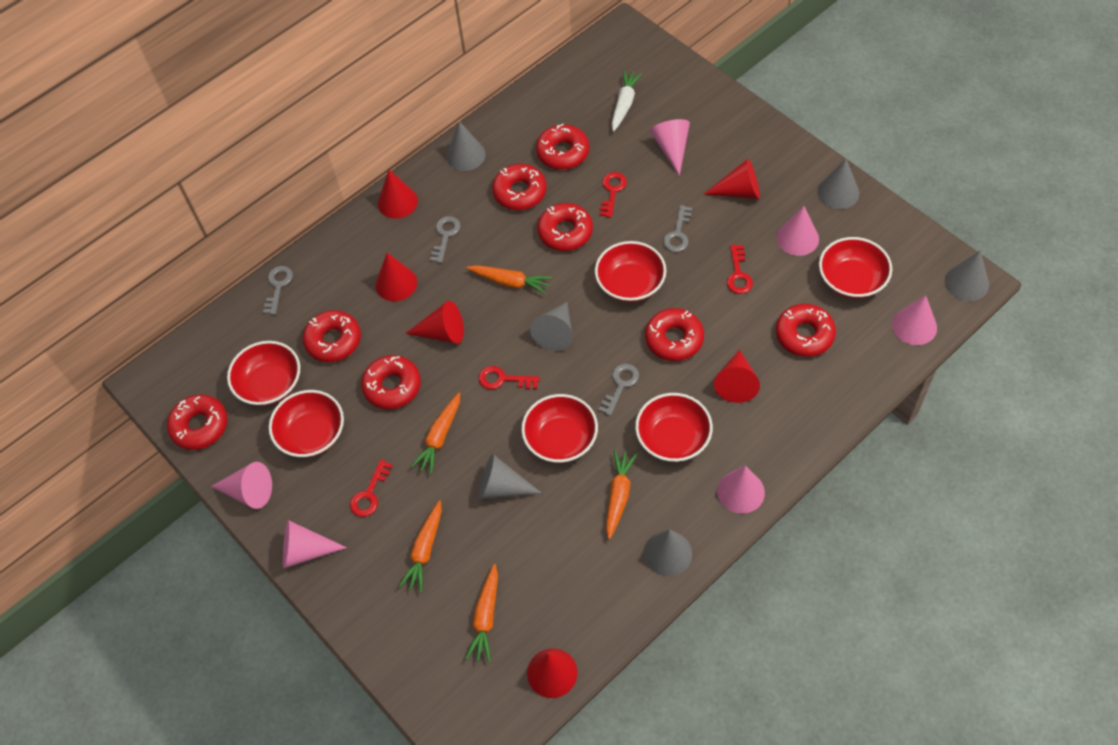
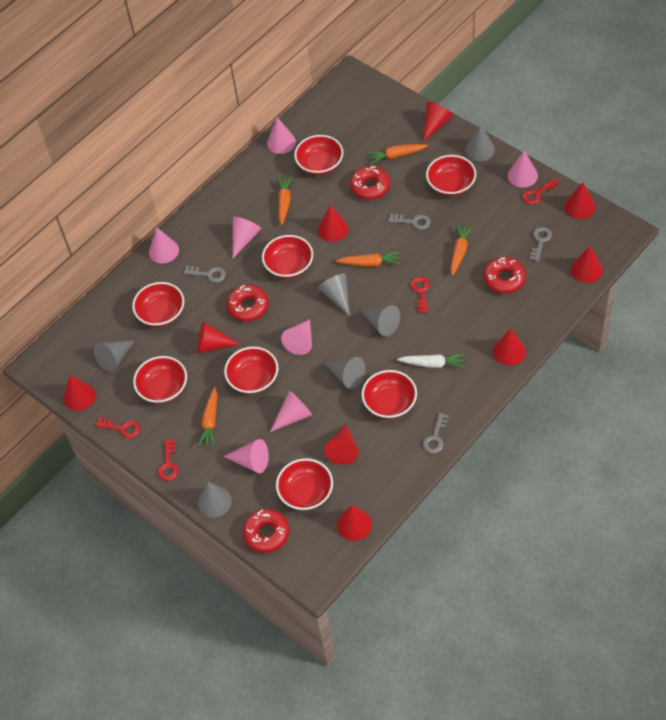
pink cone: [211,462,272,509] [283,520,347,568] [650,119,690,176] [717,466,765,514] [777,206,819,256] [892,295,937,345] = 6 -> [149,228,179,264] [223,439,269,473] [233,217,261,258] [267,117,296,154] [270,391,312,432] [281,319,312,355] [508,150,538,188] = 7
red bowl: [227,341,300,406] [269,390,344,458] [521,394,598,463] [595,241,666,302] [635,393,713,462] [819,237,892,299] = 6 -> [132,282,184,327] [133,356,187,404] [224,347,278,394] [262,235,313,278] [276,458,333,510] [294,135,343,175] [362,370,417,419] [426,155,476,196] = 8
red cone: [376,253,417,301] [378,170,418,219] [405,301,464,344] [527,648,577,698] [704,159,760,199] [714,350,760,403] = 6 -> [63,375,96,411] [197,322,240,353] [318,205,348,242] [324,424,359,465] [337,505,372,541] [423,102,453,142] [493,329,526,366] [564,182,595,219] [571,246,603,283] = 9
red donut: [167,394,228,450] [302,310,361,362] [361,355,421,409] [492,164,547,210] [536,124,589,170] [537,203,593,251] [645,308,704,361] [776,304,836,357] = 8 -> [227,285,269,322] [243,509,289,553] [350,166,390,200] [483,257,526,294] = 4

